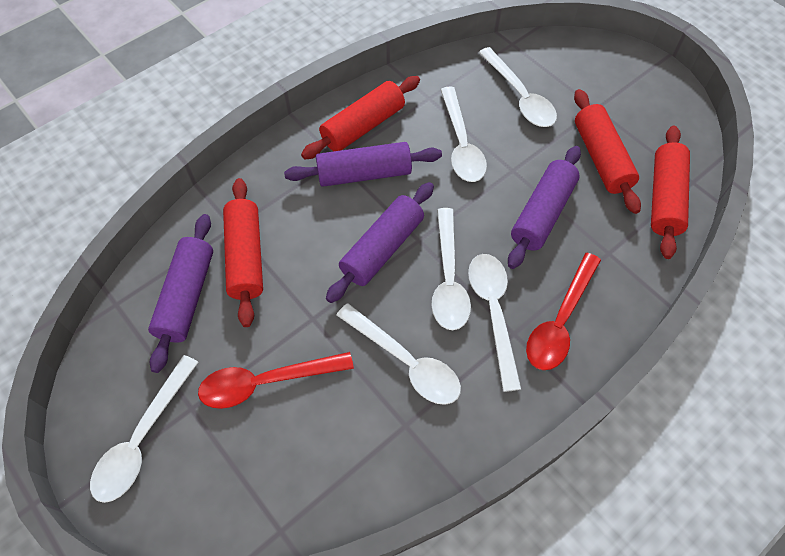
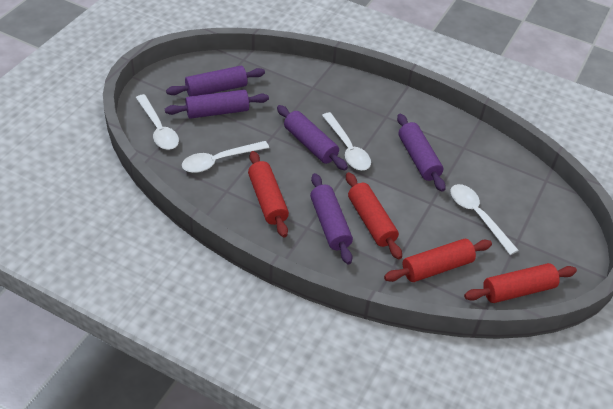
purple rolling pin: [148,214,213,373] [284,142,442,187] [326,182,434,303] [508,146,581,269] = 4 -> [165,90,269,119] [166,66,265,96] [277,105,348,170] [310,173,353,264] [397,114,446,192] = 5
red spoon: [198,352,354,409] [526,253,601,370] = 2 -> none = 0
white spoon: [90,355,199,503] [336,303,461,405] [431,208,471,330] [440,87,487,182] [468,254,521,392] [479,47,557,127] = 6 -> [136,94,179,150] [182,141,269,173] [322,112,371,170] [451,184,519,255] = 4

